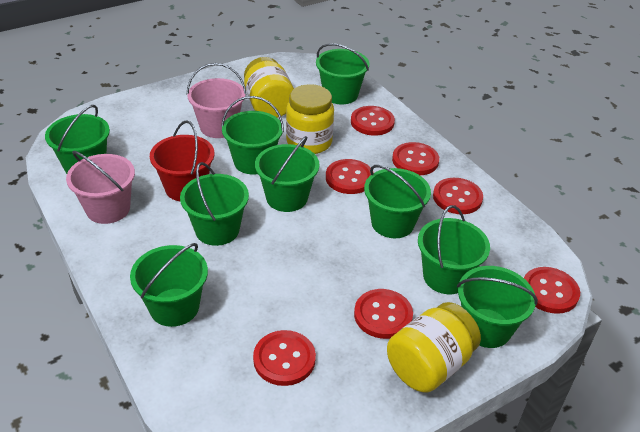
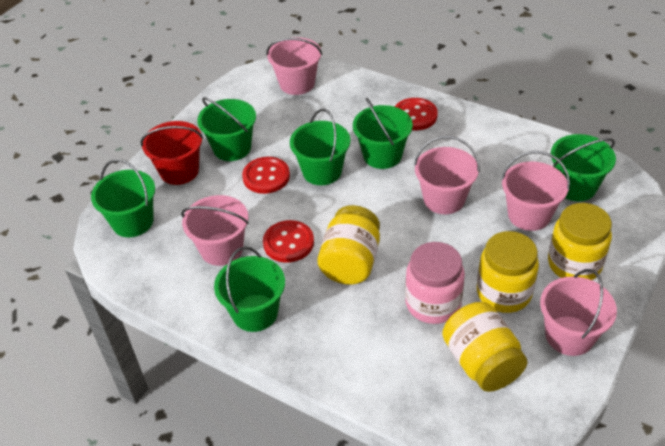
green bucket: [45,105,110,174] [130,243,208,327] [180,162,249,246] [221,96,284,175] [255,136,319,212] [316,43,370,104] [364,165,431,238] [418,205,490,294] [457,266,538,348] = 9 -> [91,159,155,237] [197,97,256,161] [214,247,285,332] [290,109,350,185] [353,98,413,169] [551,134,616,201] = 6
pink bucket: [66,151,135,224] [187,63,247,138] = 2 -> [181,195,249,266] [267,37,322,95] [414,136,480,214] [501,151,570,231] [540,269,617,356] = 5
pink jar: none = 0 -> [405,242,465,324] = 1
red button: [253,330,316,386] [326,159,374,194] [351,106,395,136] [354,289,413,339] [392,142,439,175] [433,178,483,214] [524,267,580,314] = 7 -> [242,157,290,194] [263,220,314,263] [395,98,438,130] = 3
yellow jar: [244,57,294,118] [286,84,334,154] [387,302,481,393] = 3 -> [318,205,380,285] [442,302,528,392] [477,231,539,313] [548,203,612,280] = 4

